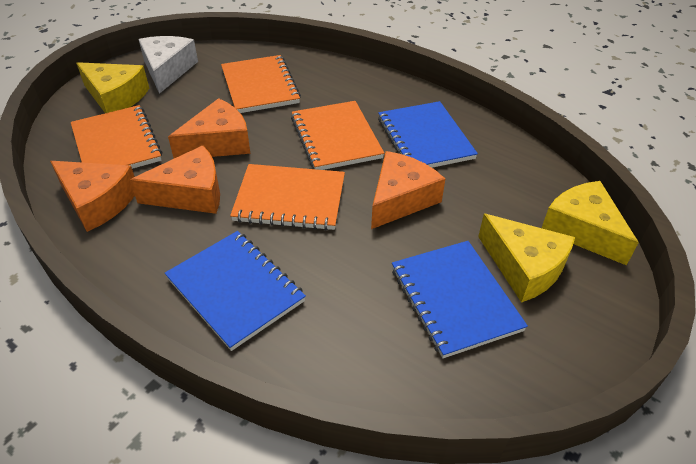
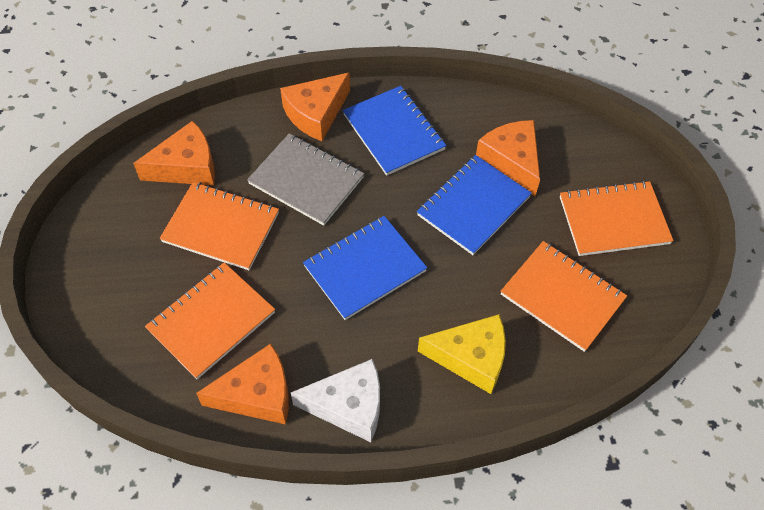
grey notebook: none = 0 -> [247,133,364,226] = 1
yellow cheese: [76,62,149,113] [478,214,575,303] [542,181,639,266] = 3 -> [418,314,506,394] = 1

